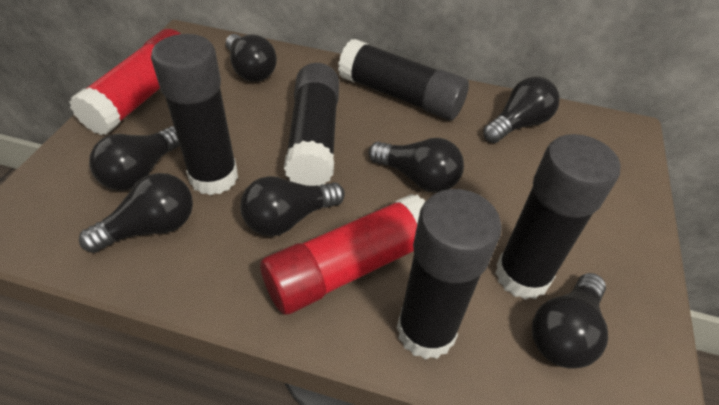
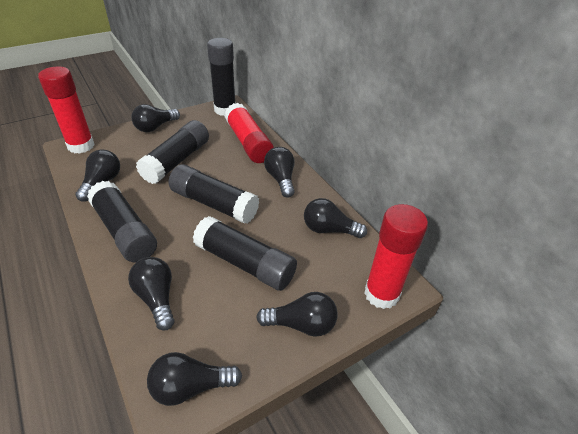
red glue stick: [69,29,181,135] [260,194,425,315] = 2 -> [38,66,95,154] [225,103,274,163] [364,204,428,309] = 3

